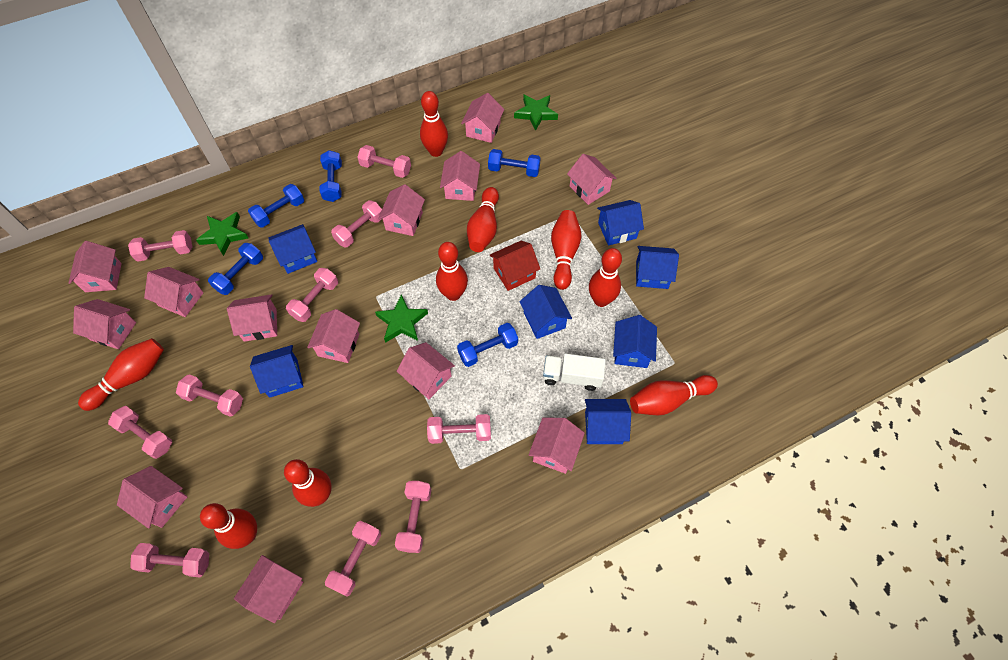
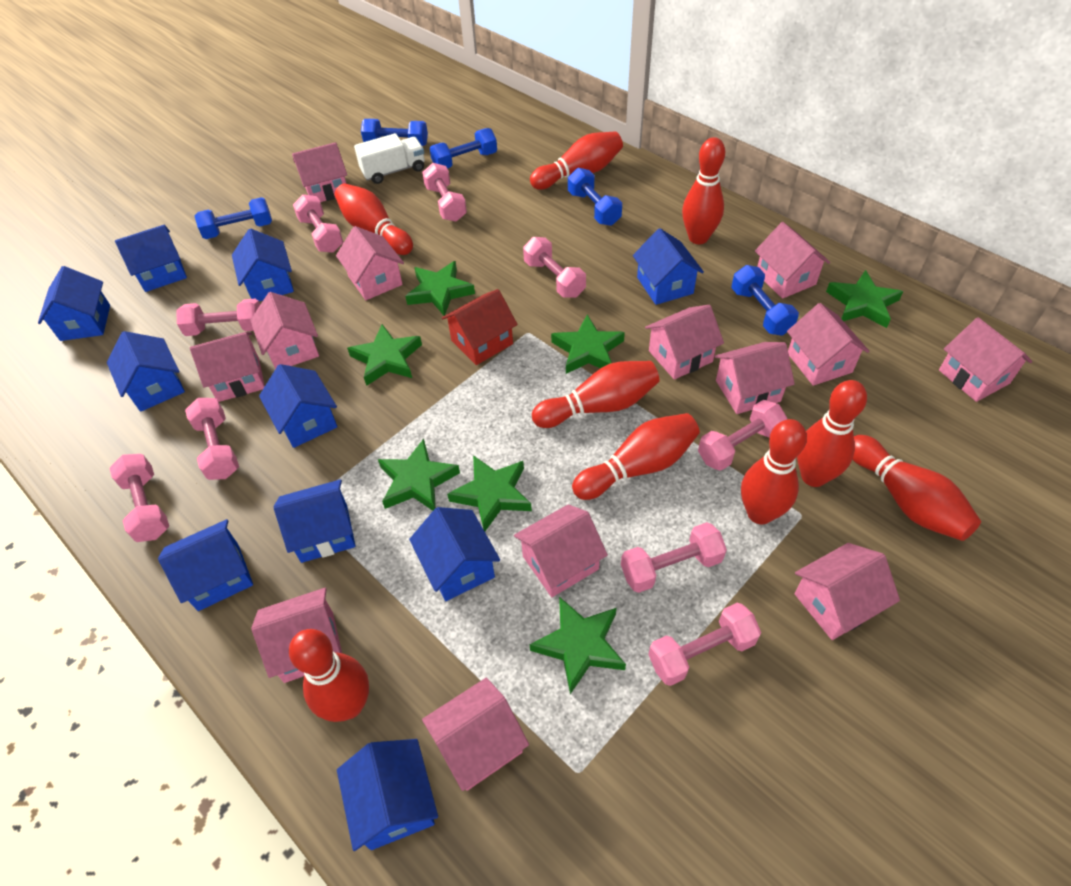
blue house: [250,345,304,398] [269,224,317,274] [519,285,572,339] [585,399,631,444] [597,200,644,245] [613,315,657,368] [636,246,679,289] = 7 -> [38,266,110,341] [107,331,185,412] [115,225,187,292] [158,519,253,611] [232,229,294,301] [259,364,337,448] [273,479,355,563] [337,739,438,851] [409,507,500,601] [633,228,704,305] = 10
green star: [196,212,248,256] [375,294,428,343] [514,94,558,131] = 3 -> [347,324,422,386] [378,439,460,511] [405,261,475,316] [447,455,532,531] [530,597,626,694] [551,315,625,374] [826,270,903,328] = 7
pink dumbbell: [108,406,172,459] [128,230,192,261] [130,543,209,577] [176,374,243,417] [286,268,338,322] [325,521,381,597] [331,200,383,247] [357,145,411,178] [395,481,431,553] [427,414,491,444] = 10 -> [109,454,169,542] [176,299,260,336] [185,398,239,480] [293,194,343,253] [422,163,467,222] [523,237,586,298] [621,522,727,593] [648,603,761,686] [698,400,787,471] = 9

